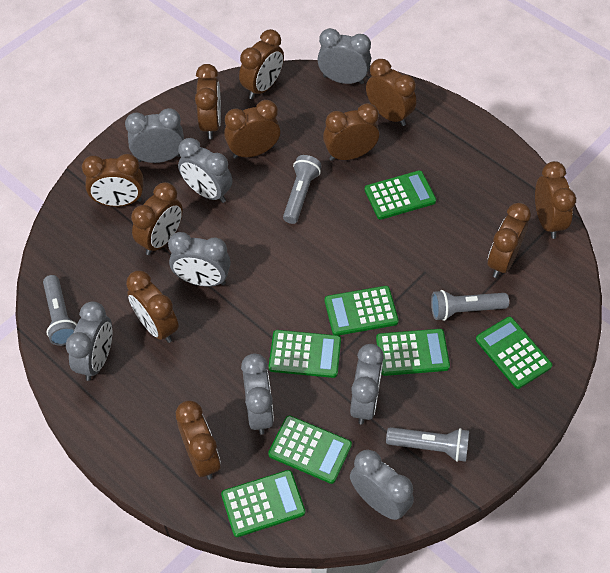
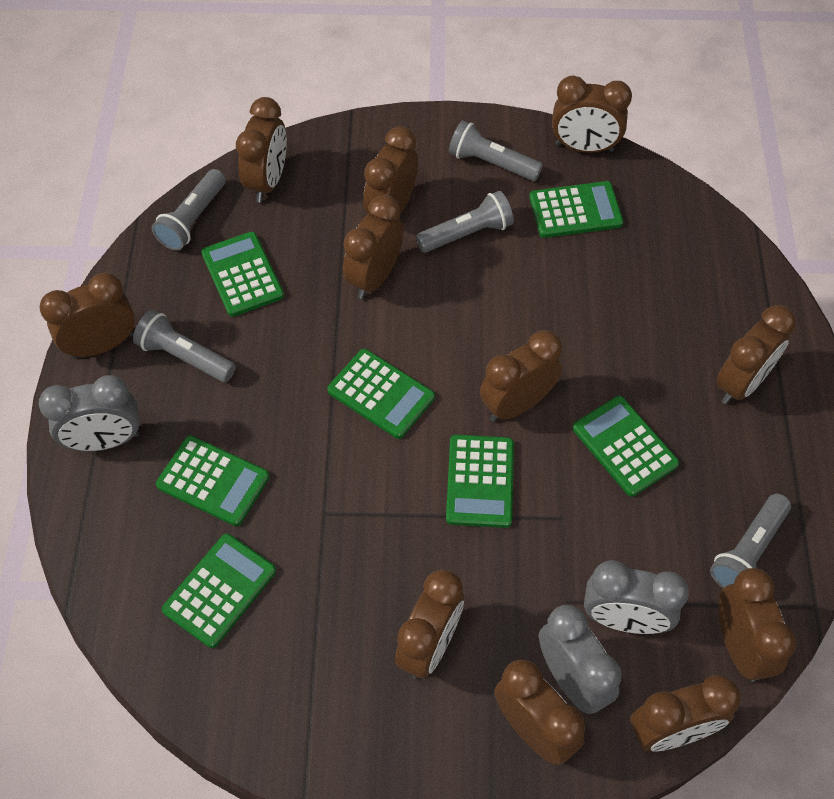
grey clock: [66,301,112,381] [125,108,184,163] [168,232,231,287] [178,138,232,203] [241,353,274,435] [317,28,371,84] [350,344,384,424] [350,450,414,520] = 8 -> [39,375,140,452] [539,605,622,714] [584,560,689,634] = 3
grey flashlight: [43,275,77,346] [283,155,322,224] [386,427,469,462] [431,290,509,321] = 4 -> [133,310,236,382] [152,169,226,251] [416,191,514,253] [449,120,543,181] [710,494,791,588] = 5

